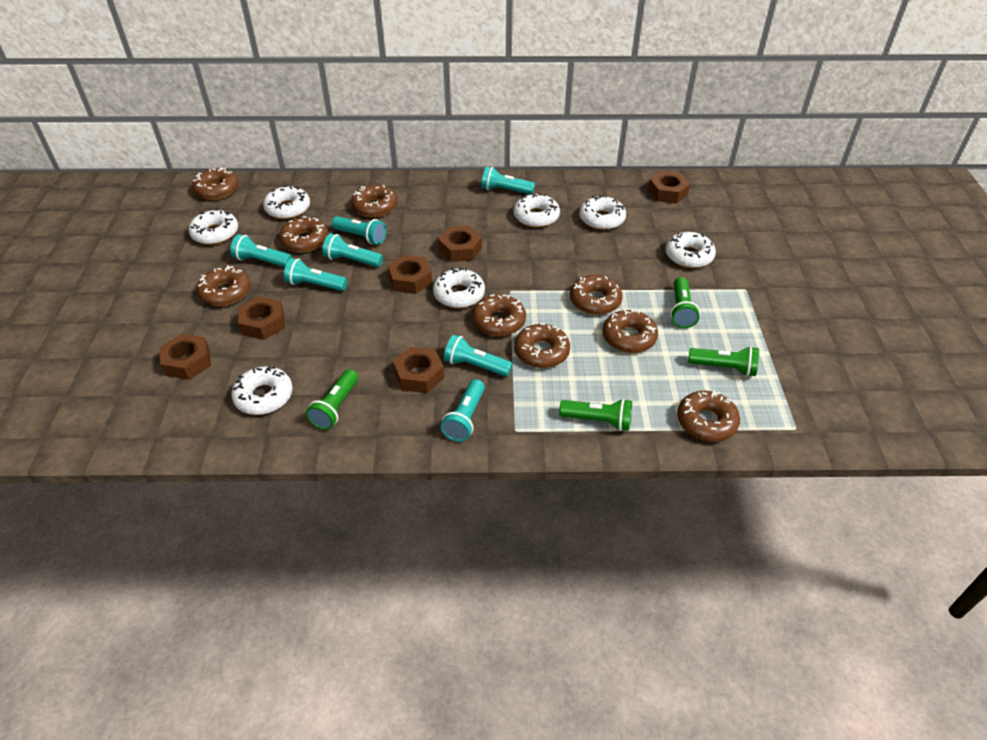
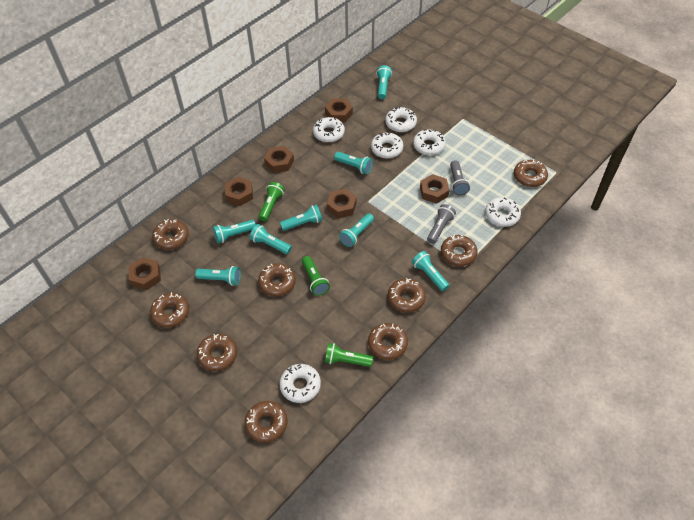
green flashlight: [306,369,358,430] [559,399,632,431] [670,277,700,328] [688,346,759,376] = 4 -> [259,182,285,221] [302,256,330,296] [325,343,373,367] = 3
grey flashlight: none = 0 -> [427,204,456,244] [450,160,470,196] = 2
turquoise flashlight: [230,234,292,267] [284,258,347,291] [322,233,383,267] [332,216,386,245] [441,379,485,442] [444,334,513,376] [481,166,535,195] = 7 -> [195,266,241,286] [213,220,256,243] [250,224,292,254] [280,205,322,231] [334,152,373,174] [339,213,374,247] [376,65,392,99] [412,251,449,291] = 8
white donut: [188,209,238,245] [231,365,293,415] [263,186,310,219] [433,268,485,308] [514,193,560,228] [579,195,626,230] [665,232,716,268] = 7 -> [279,364,321,403] [313,117,345,142] [371,132,403,158] [385,107,417,132] [413,129,446,155] [485,197,521,227] = 6

